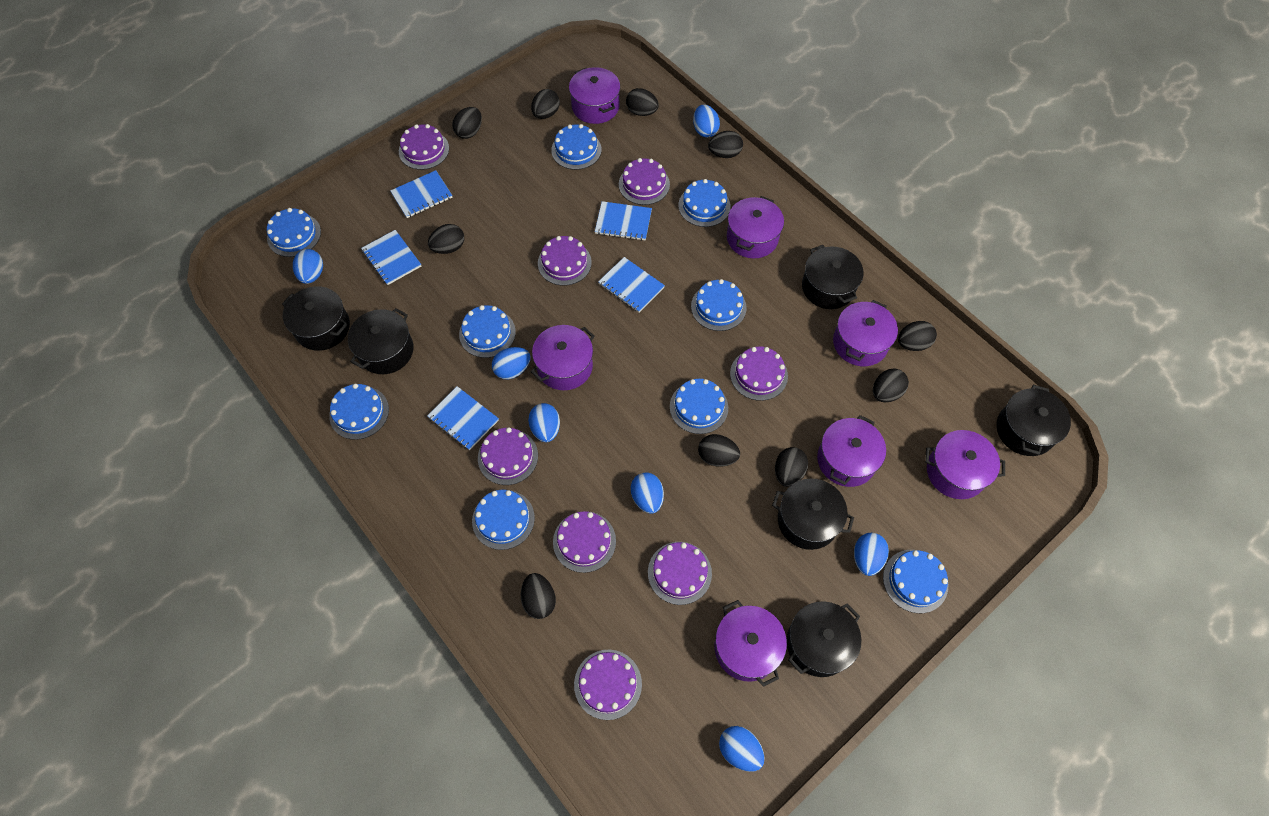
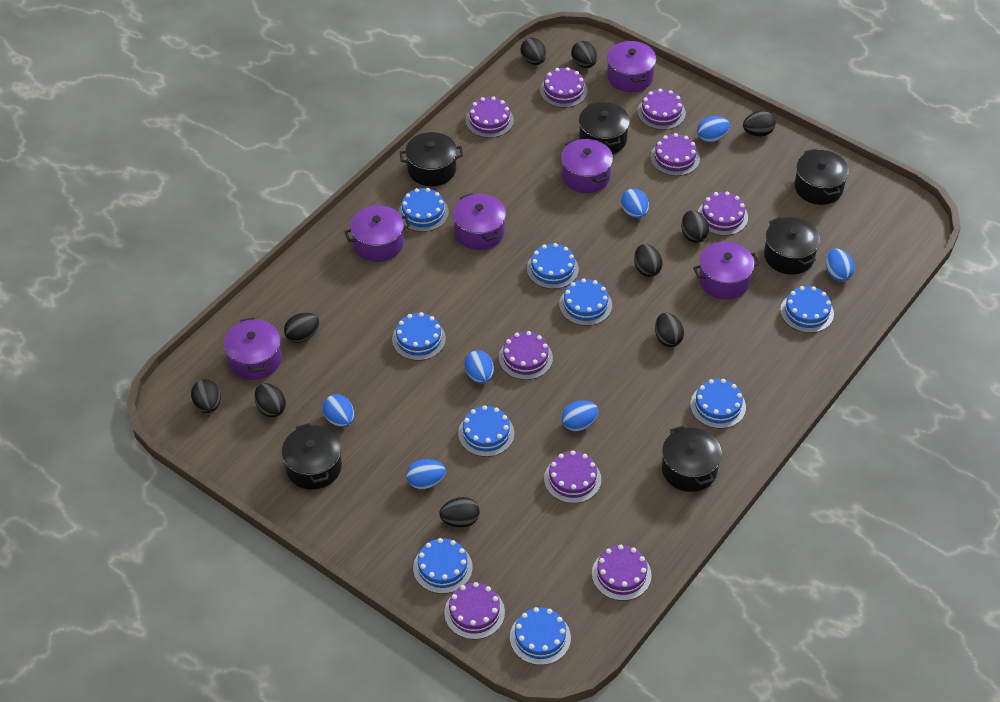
blue notebook: [361,230,421,285] [390,170,452,218] [427,386,499,450] [595,201,652,241] [598,257,665,312] = 5 -> none = 0
purple cake: [399,124,449,170] [478,427,538,485] [538,236,592,286] [553,511,616,573] [574,649,642,720] [619,158,670,205] [648,542,712,605] [730,347,788,401] = 8 -> [444,582,505,639] [465,96,514,138] [499,331,553,380] [540,67,588,108] [544,450,601,503] [592,545,652,601] [637,88,686,130] [650,133,700,176] [698,191,748,236] = 9
purple pot: [531,325,595,390] [569,67,620,124] [714,600,787,687] [727,196,784,258] [817,415,886,487] [833,300,898,366] [925,430,1005,499] = 7 -> [224,317,282,380] [344,205,410,262] [453,193,506,250] [561,139,613,193] [607,40,656,92] [693,242,760,300] = 6

